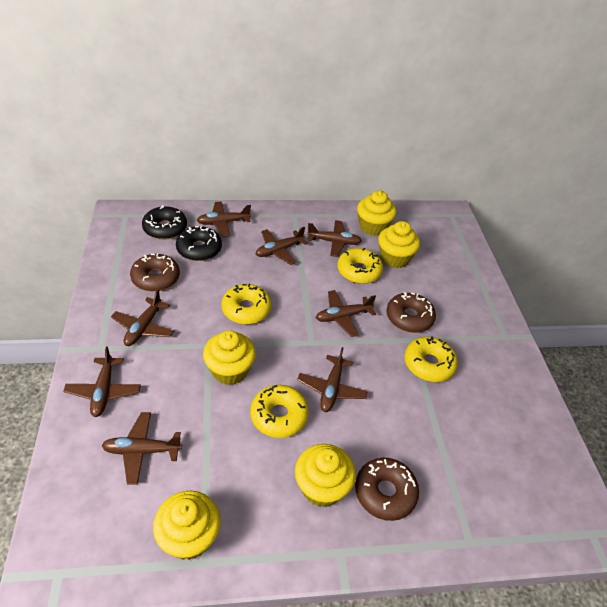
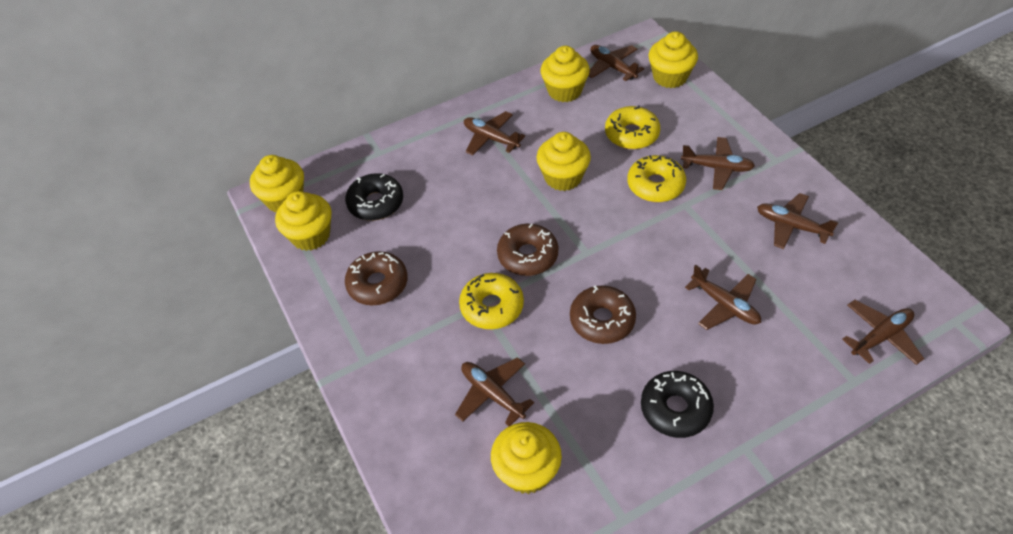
brown plane: [63,346,141,417] [101,412,182,485] [111,290,174,346] [197,202,251,237] [256,227,308,265] [297,347,368,412] [307,220,362,257] [316,290,376,337] = 8 -> [455,357,534,426] [464,111,525,156] [588,45,644,81] [681,137,755,190] [685,264,761,330] [757,193,839,249] [842,300,924,365] = 7
yellow cupcake: [153,491,221,560] [203,330,256,385] [295,444,356,507] [357,190,397,236] [378,221,420,268] = 5 -> [250,155,304,212] [275,191,332,251] [491,422,562,494] [537,132,591,191] [540,46,590,102] [648,31,698,88] = 6
yellow donut: [221,284,272,324] [250,385,309,438] [337,248,383,284] [404,336,458,382] = 4 -> [459,273,524,329] [605,105,660,149] [627,155,686,202] = 3

